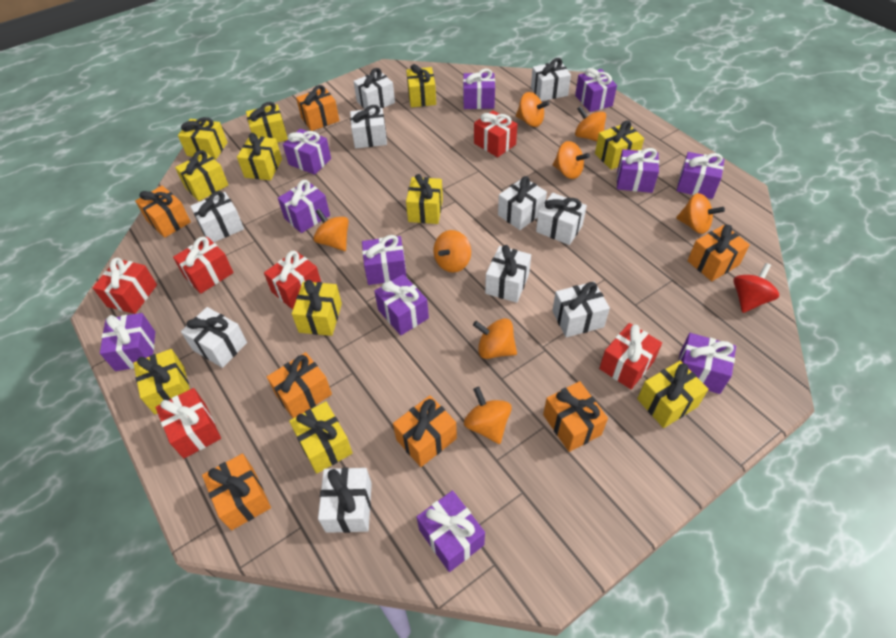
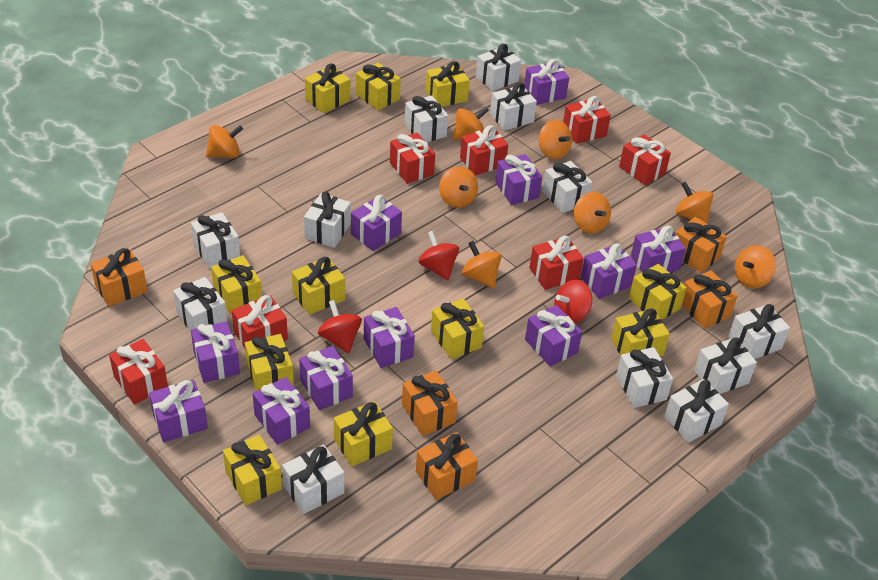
orange gift: [135,186,191,238] [202,454,271,530] [267,352,332,418] [296,85,339,131] [393,395,457,467] [543,381,608,452] [687,225,750,281] = 7 -> [90,248,148,307] [402,370,458,436] [416,432,478,500] [675,217,727,273] [682,270,738,329] = 5
red gift: [93,258,157,314] [155,388,221,459] [173,237,234,294] [264,250,321,309] [474,110,517,157] [599,323,662,389] = 6 -> [109,339,168,405] [232,295,288,348] [390,133,435,184] [460,125,508,176] [529,236,584,290] [563,96,611,144] [619,134,671,185] = 7
red spinning top: [733,263,779,313] = 1 -> [318,300,362,353] [419,231,459,280] [554,280,592,323] = 3
white gift: [181,307,247,368] [190,191,244,243] [318,467,372,533] [350,105,387,148] [353,68,395,109] [485,245,531,303] [498,176,547,230] [531,58,571,101] [536,193,587,245] [552,282,610,337] = 10 -> [173,277,227,331] [191,212,240,269] [282,444,344,514] [304,191,351,248] [405,96,448,142] [476,44,521,91] [490,83,537,131] [542,161,592,213] [616,347,673,408] [664,379,729,443] [694,337,757,394] [728,304,790,359] = 12

